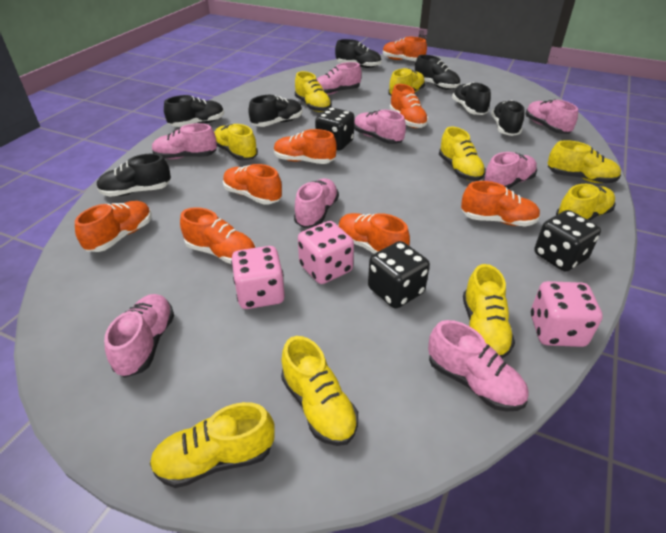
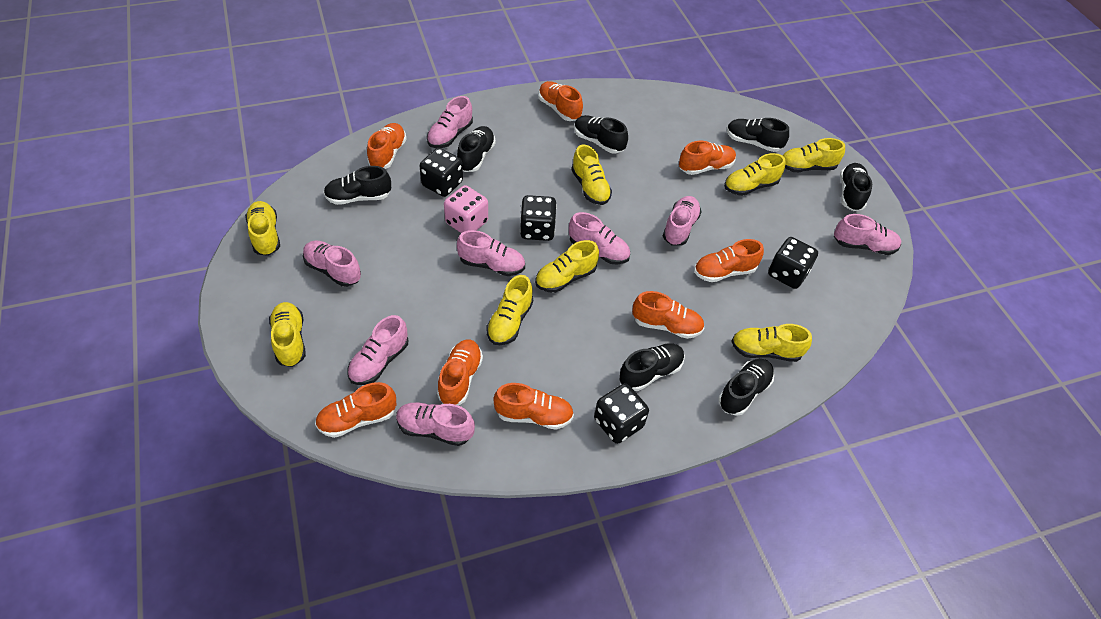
black dice: [315,107,355,150] [368,241,430,308] [534,210,601,272] = 3 -> [419,148,463,197] [520,195,557,241] [594,383,649,444] [768,237,818,289] = 4
pink dice: [231,246,285,309] [298,221,354,284] [531,281,603,347] = 3 -> [444,185,488,233] = 1
yellow shoe: [149,402,275,488] [214,124,258,160] [281,336,358,446] [295,71,332,112] [388,68,425,96] [439,127,486,181] [463,264,515,359] [548,140,621,183] [556,184,616,221] = 9 -> [245,201,280,256] [269,302,306,367] [486,275,533,345] [535,240,599,293] [571,144,612,205] [724,153,785,196] [731,324,812,362] [782,138,845,172] = 8

